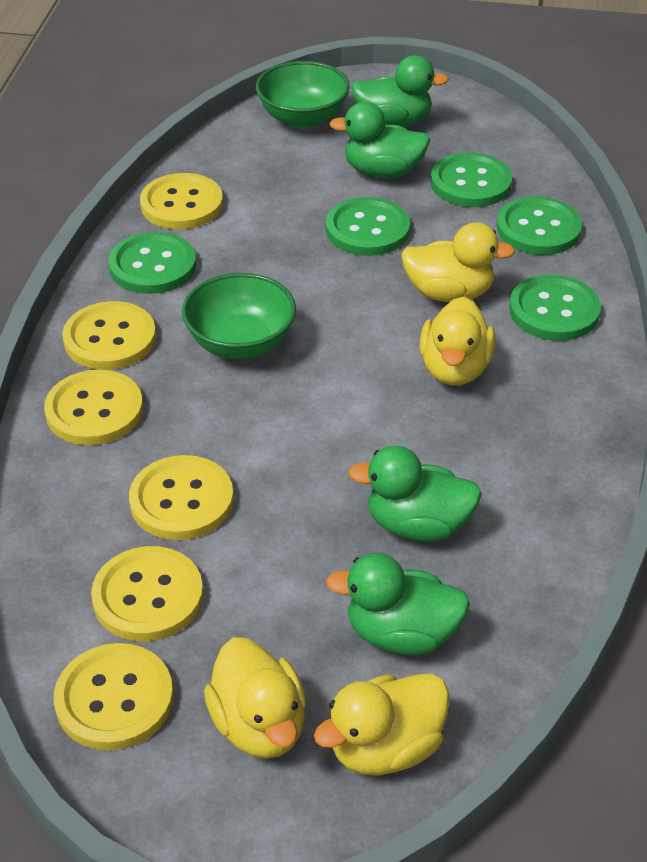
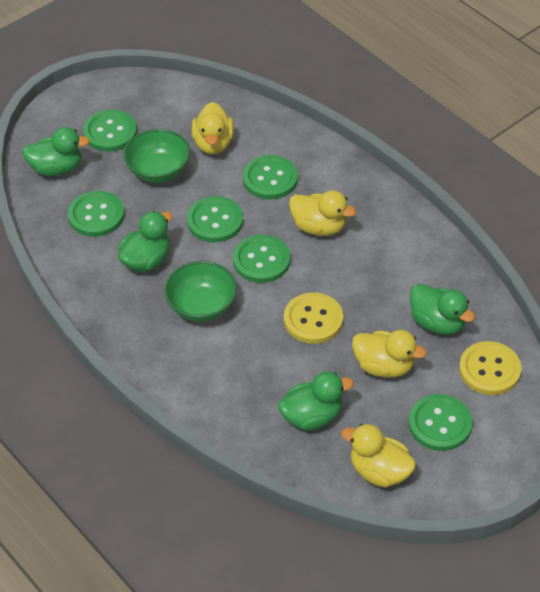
green button: [109,232,196,294] [326,197,410,256] [431,153,512,207] [497,196,582,255] [509,275,601,341] = 5 -> [68,191,124,237] [83,109,137,152] [187,196,243,242] [233,235,290,283] [243,155,298,200] [409,394,472,451] = 6
yellow button: [44,370,143,445] [54,643,174,750] [62,301,156,370] [91,546,203,641] [129,455,233,540] [140,173,223,229] = 6 -> [284,292,343,344] [459,341,521,395] = 2

